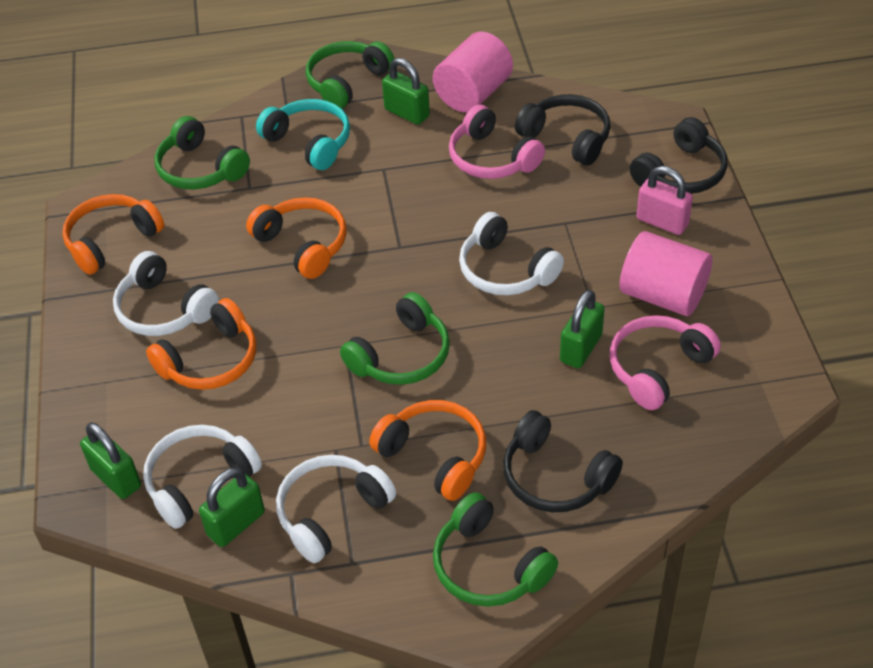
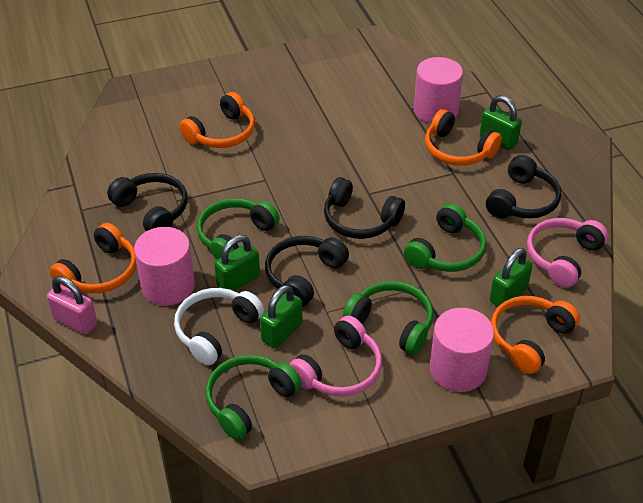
black headphones: [503,410,623,512] [515,94,611,165] [630,117,728,194] = 3 -> [107,173,187,231] [265,236,349,307] [324,177,405,239] [486,155,561,219] = 4
pink cylinder: [433,32,513,112] [620,231,712,316] = 2 -> [134,227,195,306] [414,57,463,123] [430,308,494,392] = 3
turquoise headphones: [256,99,350,170] = 1 -> none = 0
white headphones: [113,251,219,336] [143,425,262,529] [276,455,396,563] [459,212,564,296] = 4 -> [174,288,264,365] = 1

